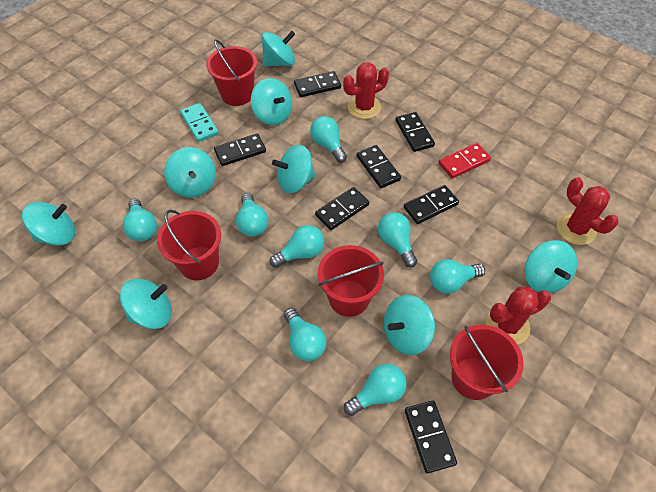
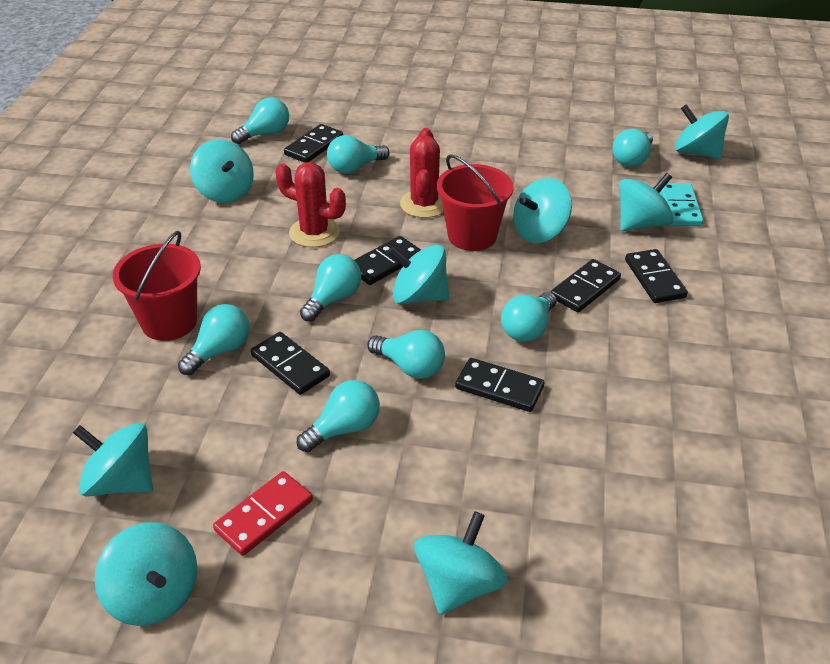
black domino: [214,133,266,166] [294,71,341,97] [315,187,369,230] [356,145,401,188] [395,112,435,152] [404,185,459,224] [405,400,457,474] = 7 -> [251,332,330,395] [284,124,343,163] [354,236,421,285] [455,358,545,412] [551,259,621,312] [625,249,688,303] = 6
red bucket: [157,210,221,280] [206,39,257,106] [318,245,384,317] [450,325,524,400] = 4 -> [113,231,201,341] [437,154,514,251] = 2
red cactus: [343,62,389,119] [486,287,551,345] [557,178,619,245] = 3 -> [275,162,346,247] [400,128,444,218] = 2

